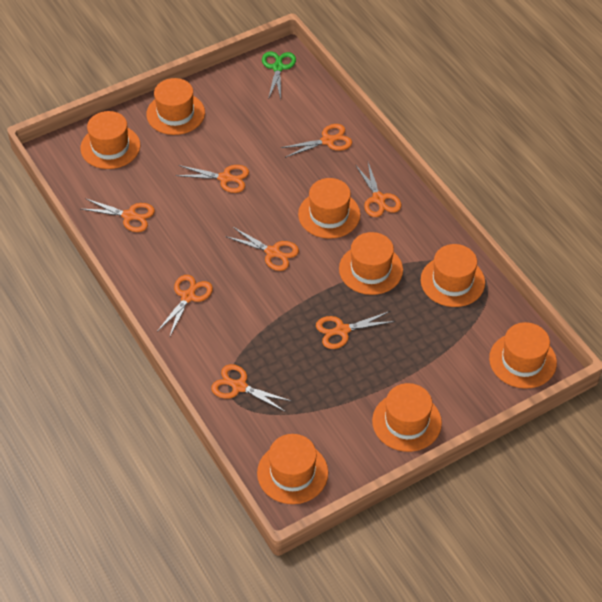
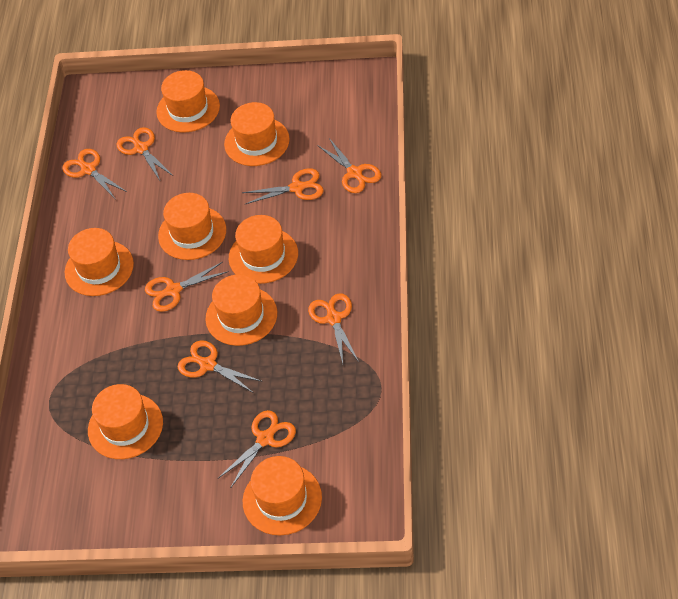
green scissors: [262,51,296,99] = 1 -> none = 0

